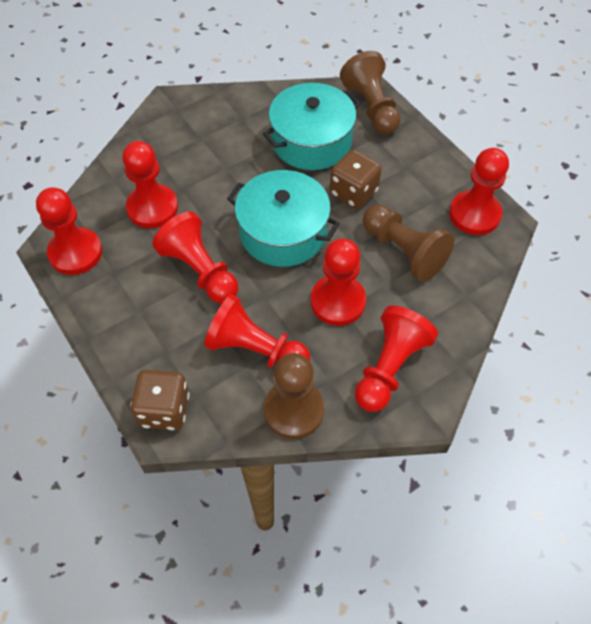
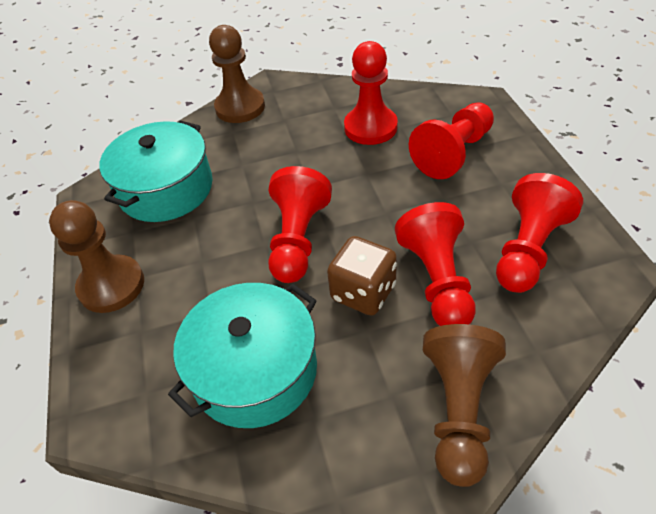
brown dice: [130,370,190,430] [330,150,382,209] = 2 -> [327,236,397,316] = 1
red pawn: [36,187,102,275] [122,141,178,228] [152,212,238,304] [204,294,310,368] [311,239,366,326] [355,305,438,412] [449,148,509,235] = 7 -> [268,166,332,283] [344,41,398,145] [395,202,476,326] [409,102,494,179] [496,173,583,293] = 5

